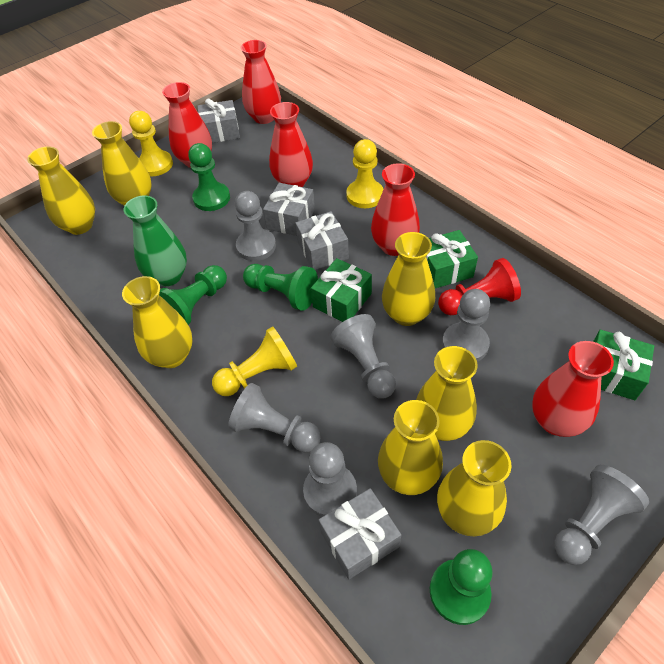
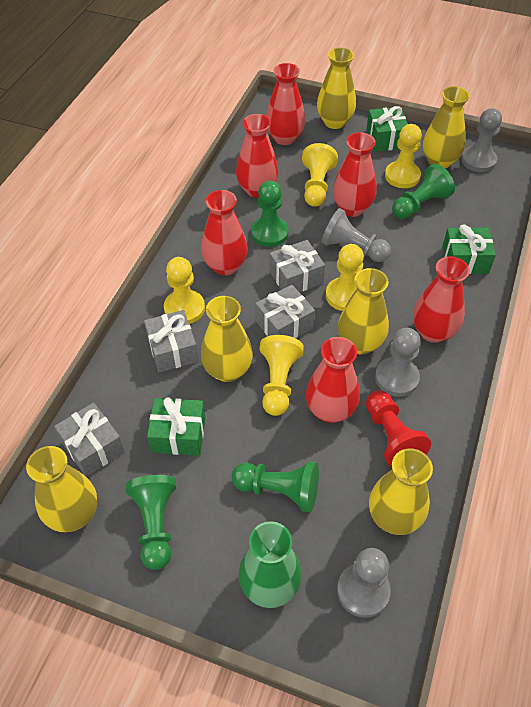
grey pawn: [228,383,321,453] [235,191,276,261] [303,442,357,517] [331,314,396,398] [442,289,490,362] [554,465,649,565] = 6 -> [321,208,391,262] [337,548,391,618] [375,328,421,397] [461,108,502,172] = 4
red vase: [162,82,212,168] [241,40,281,124] [269,102,313,187] [371,163,420,256] [532,341,614,437] = 5 -> [201,190,248,276] [236,114,279,198] [266,63,305,145] [306,337,360,423] [333,132,377,217] [413,256,470,343] = 6
yellow pawn: [129,111,173,176] [212,326,297,396] [346,139,384,208] = 3 -> [164,257,205,324] [259,335,304,416] [302,143,338,207] [326,244,364,311] [385,124,422,188] = 5
yellow vase: [27,146,95,235] [92,121,151,206] [122,276,193,368] [378,400,443,495] [382,232,435,326] [416,346,478,441] [437,440,512,536] = 7 -> [26,446,97,532] [201,296,253,382] [317,48,356,129] [338,268,389,355] [369,449,433,535] [423,86,470,169] = 6

